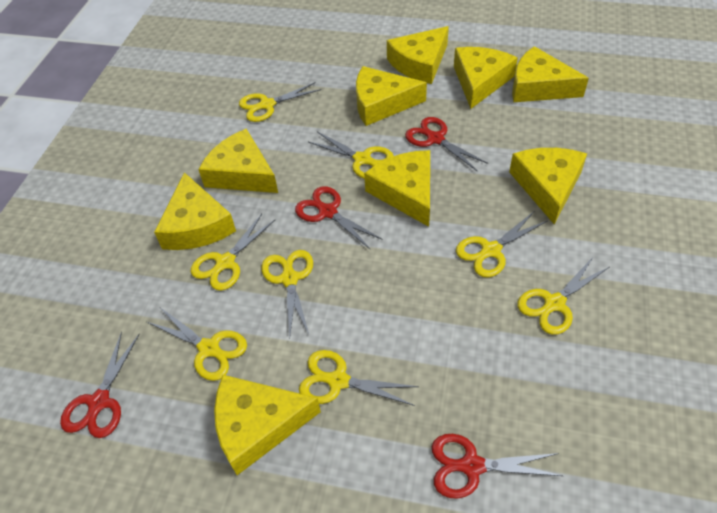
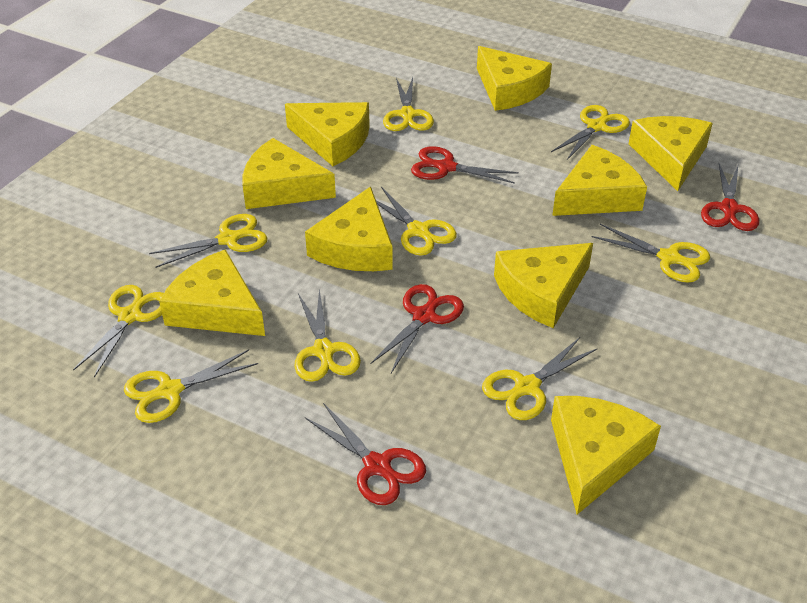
yellow scissors: [147,308,247,381] [191,214,275,291] [239,82,322,122] [261,250,313,339] [299,350,419,406] [308,132,394,179] [456,212,547,277] [517,256,609,335] = 8 -> [73,285,164,378] [124,349,258,423] [149,214,267,268] [295,289,361,382] [376,187,457,256] [383,77,434,131] [482,337,598,420] [551,105,630,160] [592,224,710,283] = 9

